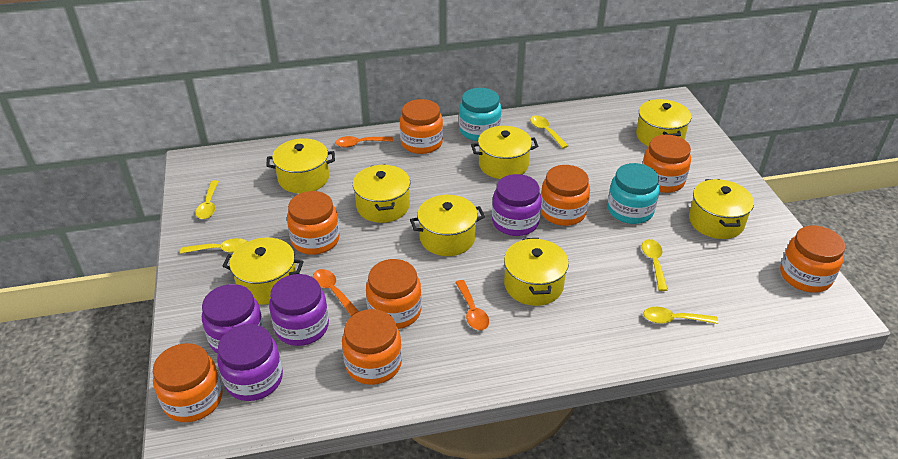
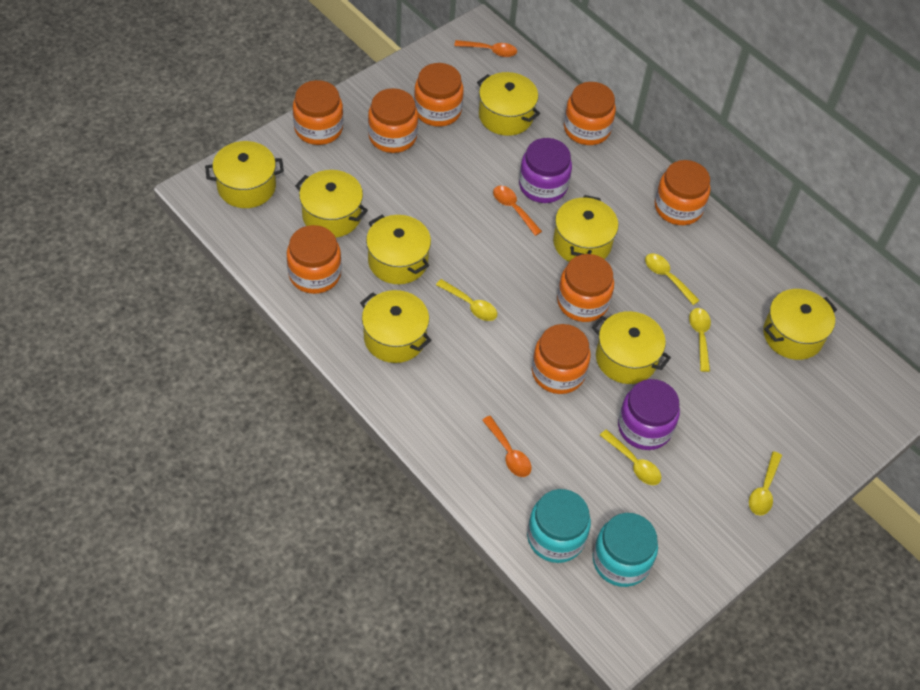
purple jar: [202,284,264,354] [217,324,283,401] [269,274,329,346] [492,174,542,236] = 4 -> [519,138,572,203] [618,379,680,450] = 2

